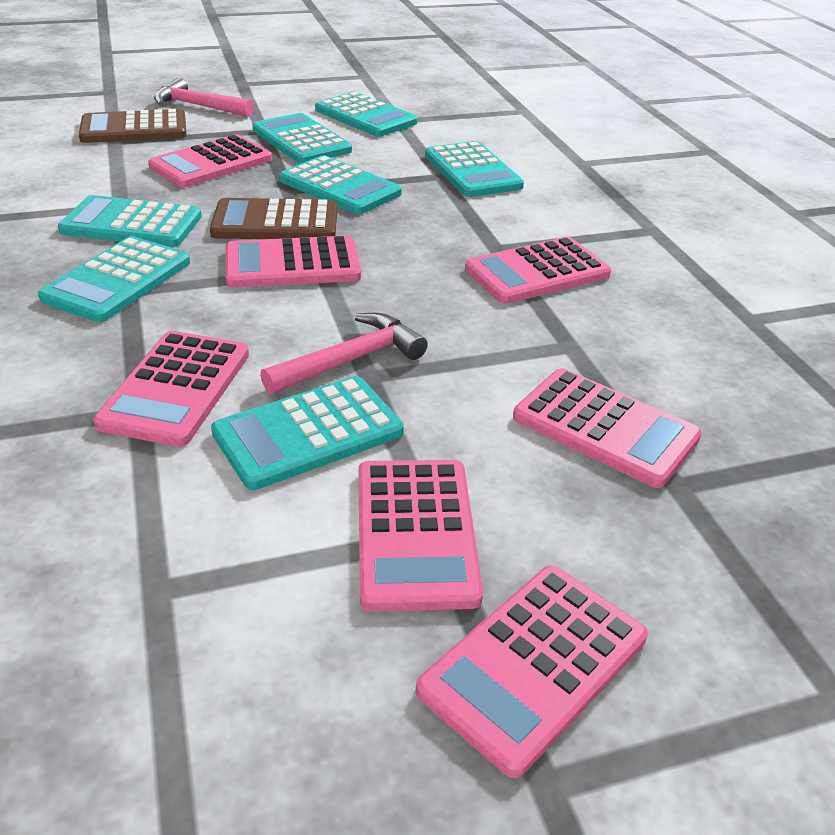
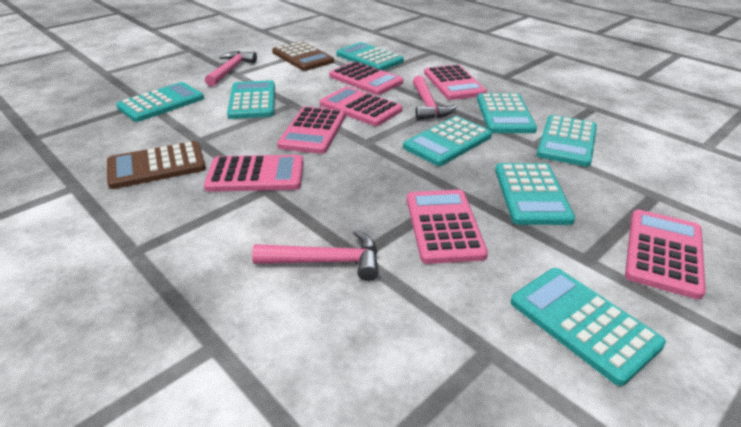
pink hammer: [154,78,254,117] [260,313,428,395] = 2 -> [205,51,257,87] [252,230,378,281] [413,75,457,120] = 3
turquoise calculator: [38,236,190,322] [58,195,202,247] [211,376,404,490] [253,113,352,164] [279,155,402,215] [315,92,417,137] [425,141,524,197] = 7 -> [116,82,204,122] [227,80,275,119] [336,42,404,71] [403,116,492,166] [477,93,537,133] [495,163,575,225] [511,268,666,386] [537,115,597,167] = 8

